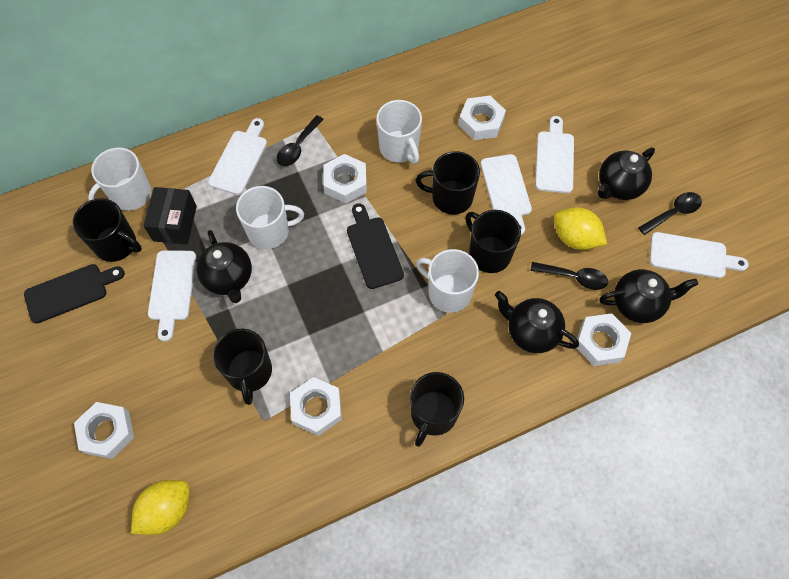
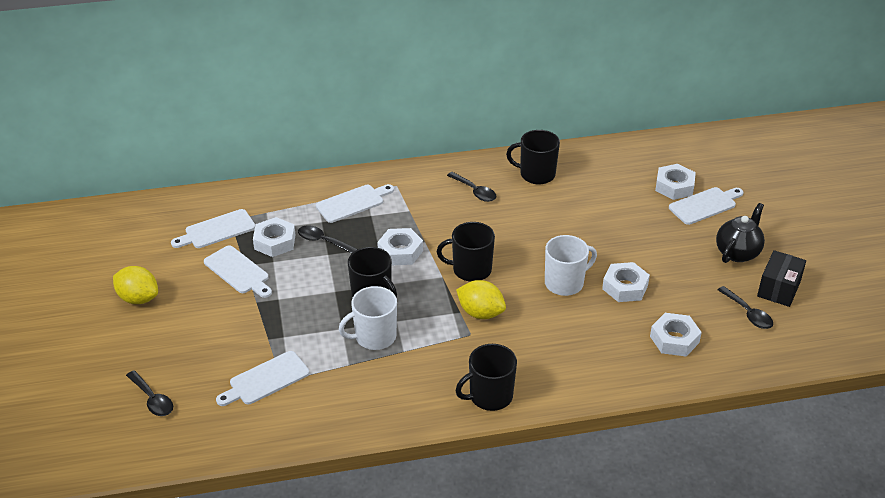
black cutting board: [24,264,125,324] [347,203,404,289] = 2 -> none = 0
black mug: [73,198,142,262] [213,329,272,405] [410,372,464,447] [415,151,480,214] [465,210,521,273] = 5 -> [348,247,397,298] [437,222,495,282] [455,344,517,411] [506,130,560,184] = 4
black spoon: [277,115,324,166] [530,262,608,290] [638,192,702,235] = 3 -> [126,370,173,416] [298,225,358,254] [447,172,496,202] [718,286,773,329] = 4
black teapot: [196,230,252,303] [495,291,579,353] [598,147,655,200] [600,269,698,323] = 4 -> [716,203,765,263] = 1
white mug: [88,148,152,211] [236,186,304,249] [376,100,422,164] [416,249,479,313] = 4 -> [339,286,397,350] [545,235,597,296] = 2

